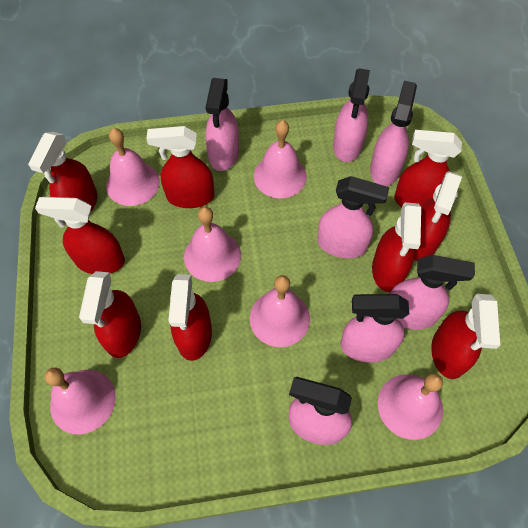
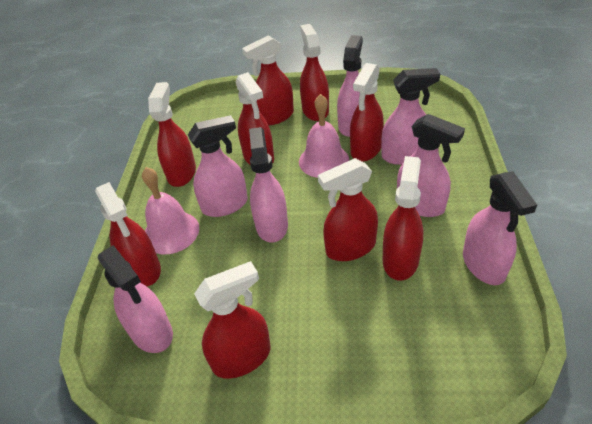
pink bell: [45,368,116,434] [106,128,160,206] [184,207,241,282] [250,275,310,347] [254,120,307,198] [378,373,443,440] = 6 -> [142,167,199,254] [299,94,350,178] = 2

